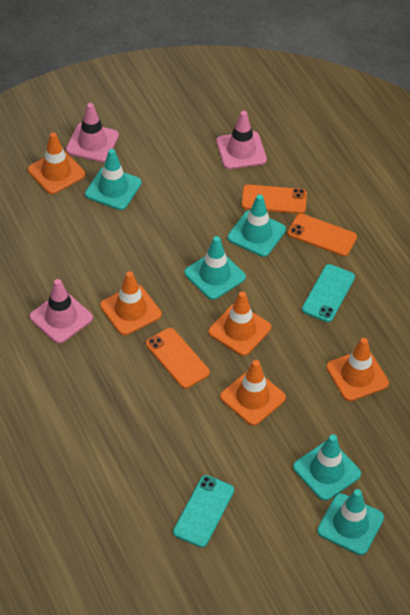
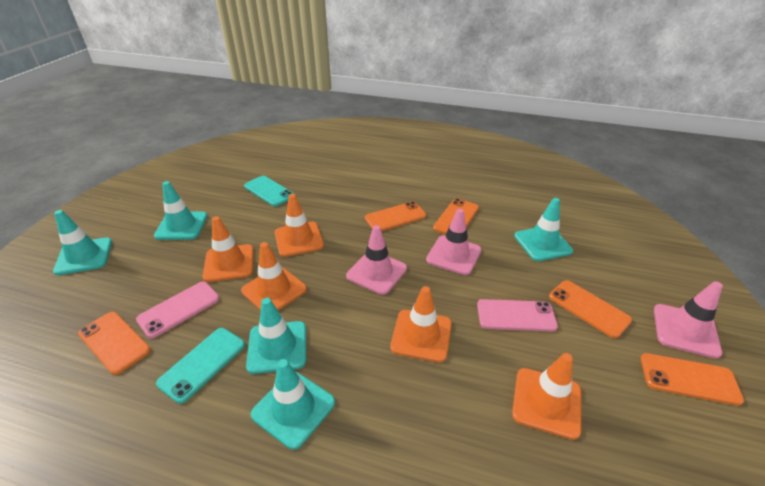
orange phone: [146,328,210,389] [242,184,307,214] [288,214,357,256] = 3 -> [78,312,151,375] [365,201,426,231] [433,198,479,234] [549,280,632,338] [640,353,744,406] = 5
pink phone: none = 0 -> [136,282,220,338] [477,299,558,332] = 2

